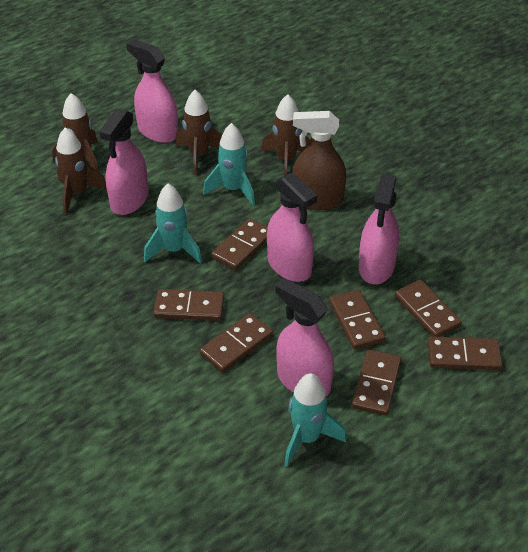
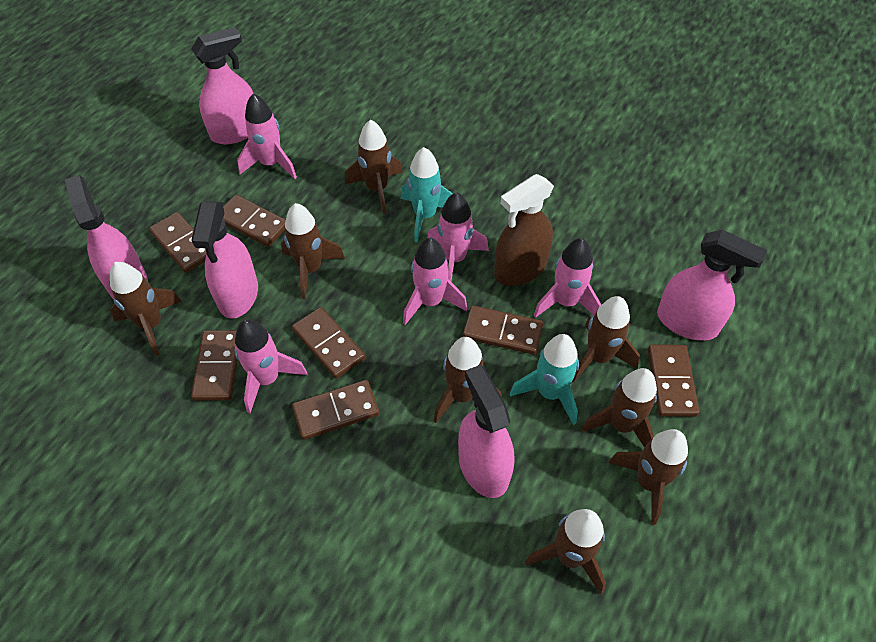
brown rocket: [52,93,99,172] [55,127,107,215] [175,90,222,175] [261,94,311,175] = 4 -> [110,262,182,356] [281,203,345,299] [345,119,403,215] [433,337,502,423] [525,509,606,594] [573,296,640,382] [581,368,657,448] [608,429,688,525] = 8
pink rocket: none = 0 -> [235,319,307,413] [237,93,297,179] [403,238,467,325] [427,192,489,281] [533,238,601,318] = 5
turquoise rocket: [144,184,202,264] [203,123,255,205] [284,373,346,467] = 3 -> [401,147,453,242] [510,334,579,425] = 2

